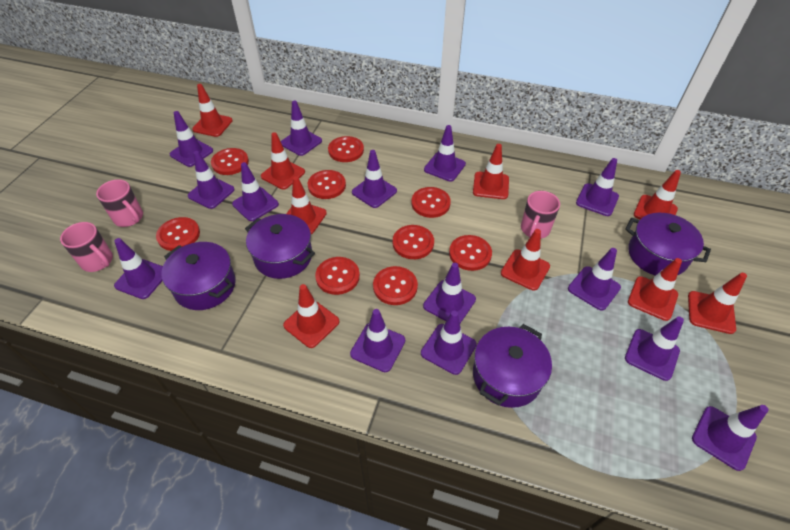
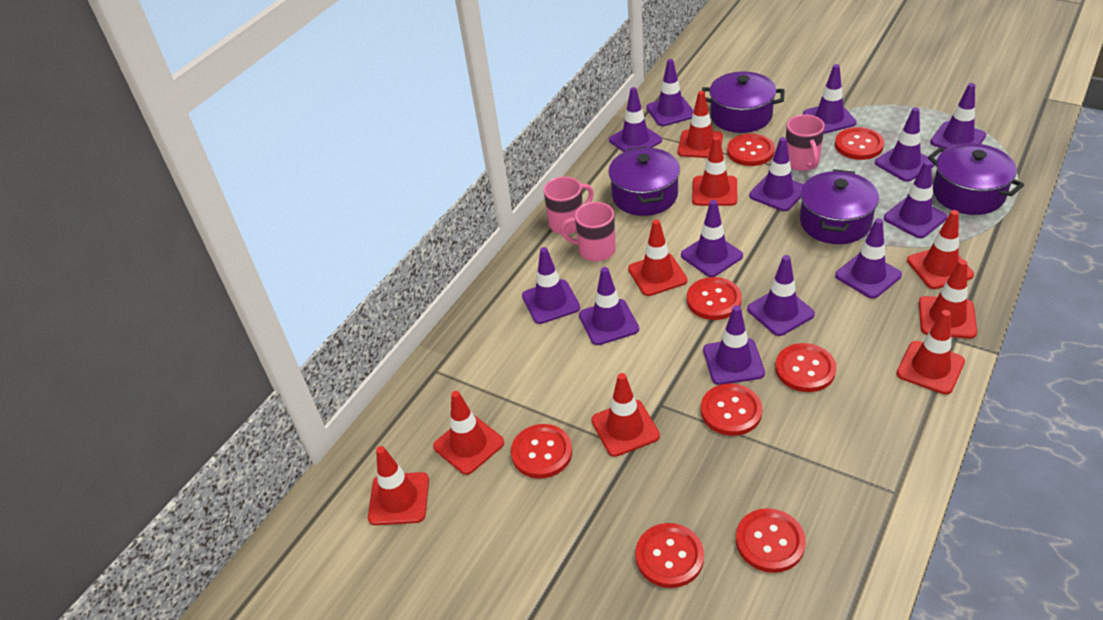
purple traffic cone: [114,238,163,299] [170,111,213,167] [188,151,235,209] [232,162,279,221] [281,100,322,156] [350,309,405,372] [352,150,397,208] [421,311,477,375] [423,263,476,323] [424,125,466,182] [568,248,621,310] [576,158,619,216] [625,317,684,381] [692,405,768,471] = 14 -> [522,247,580,324] [579,267,639,345] [609,87,662,152] [646,59,694,126] [681,200,743,277] [703,305,765,385] [747,255,815,336] [749,137,804,211] [803,64,857,134] [835,218,902,298] [875,107,935,182] [884,161,947,238] [930,83,986,149] = 13
red button: [156,217,200,251] [211,148,249,175] [308,170,346,199] [315,257,360,295] [328,136,364,162] [373,266,418,305] [393,225,434,259] [411,187,451,218] [449,235,492,271] = 9 -> [511,424,572,478] [635,523,704,588] [687,277,742,320] [701,384,763,436] [727,134,775,166] [736,508,806,573] [775,343,837,392] [835,127,884,160] = 8

